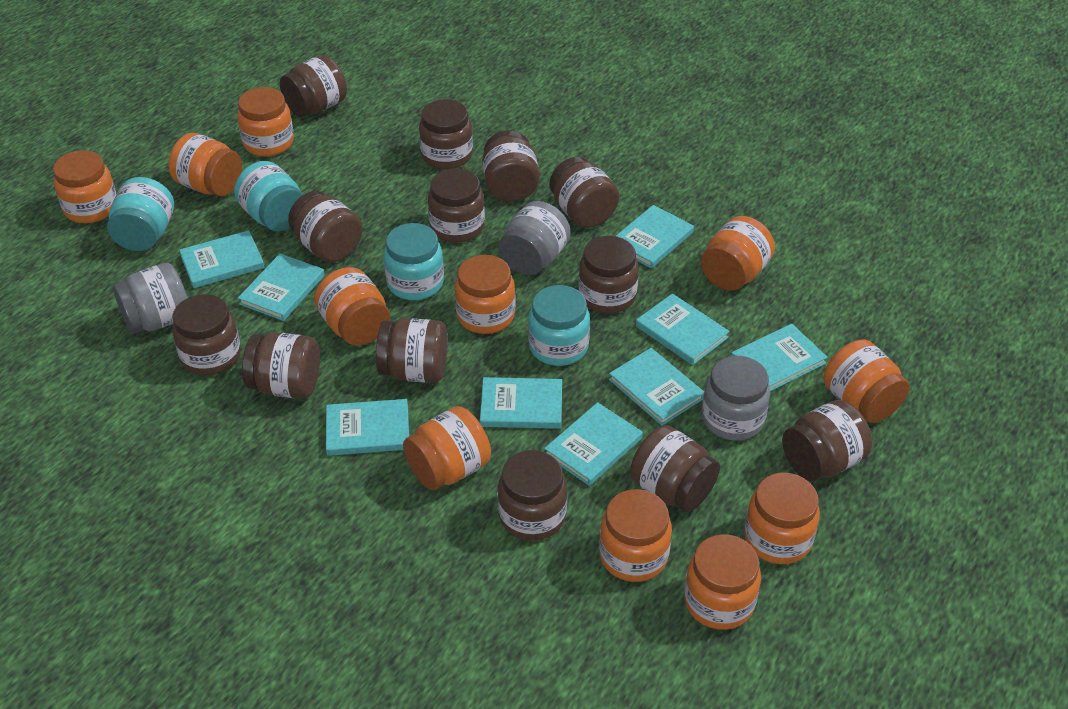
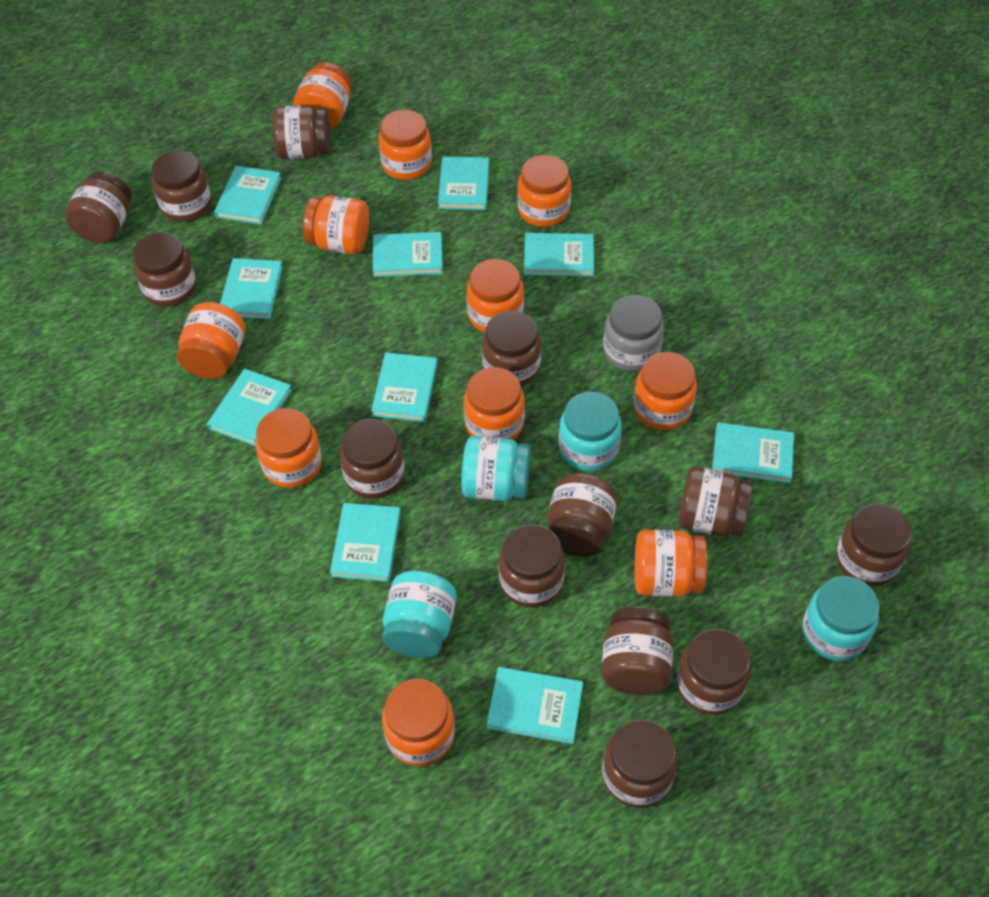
grey jar: [113,263,188,334] [499,201,571,276] [702,356,770,441] = 3 -> [603,295,664,371] = 1
turquoise book: [179,230,265,288] [238,253,324,321] [326,399,409,456] [480,377,562,429] [544,402,643,486] [609,348,704,426] [616,205,694,269] [636,293,730,365] [731,324,828,391] = 9 -> [207,369,292,446] [214,166,282,224] [220,258,283,319] [330,503,401,582] [371,352,438,422] [373,232,443,277] [438,157,490,210] [486,667,583,744] [524,233,594,276] [712,422,794,483] = 10

